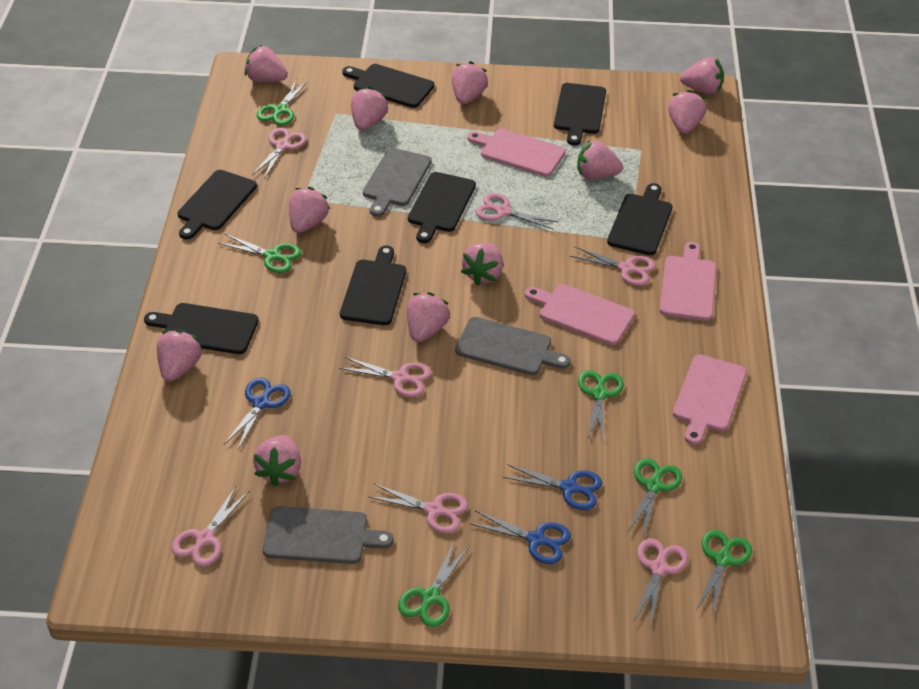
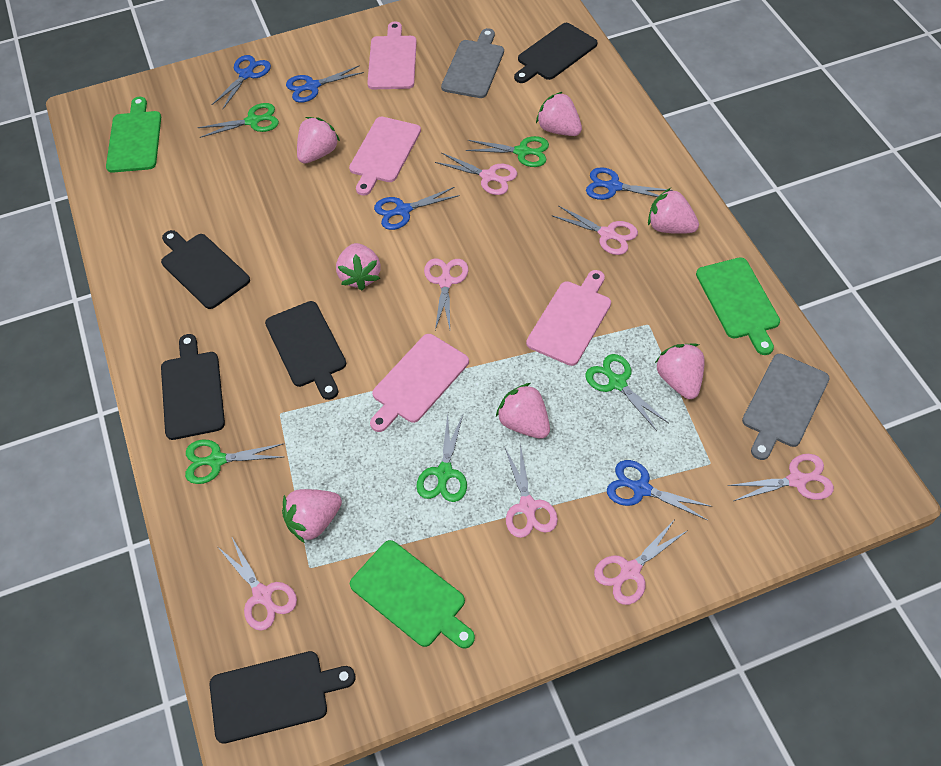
black cutting board: [144,303,259,354] [177,170,257,240] [340,246,406,325] [342,64,434,108] [408,172,476,243] [554,83,606,145] [607,183,672,255] = 7 -> [161,230,250,309] [161,334,225,440] [210,651,355,744] [265,301,346,400] [514,23,598,83] = 5
blue scissors: [224,378,291,450] [469,510,571,564] [503,464,602,510] = 3 -> [212,55,271,109] [286,65,364,103] [374,187,460,230] [586,167,673,200] [607,460,712,520] = 5
green cutting board: none = 0 -> [106,97,161,173] [350,540,475,649] [696,257,780,355] = 3
green scissors: [218,234,301,273] [257,79,308,126] [398,541,470,627] [578,370,624,443] [627,458,682,537] [697,530,752,613] = 6 -> [185,440,284,484] [197,103,279,138] [416,414,467,502] [466,136,549,167] [585,354,668,431] = 5
grey cutting board: [263,506,394,564] [363,148,432,217] [455,317,571,375] = 3 -> [441,28,504,98] [742,354,830,460] = 2
pink strawberry: [157,329,203,382] [245,45,288,82] [253,435,301,487] [289,187,330,233] [351,87,388,130] [407,292,450,342] [452,61,488,104] [461,242,503,286] [577,140,623,179] [668,90,706,134] [680,57,724,95] = 11 -> [282,489,342,543] [297,117,340,164] [336,243,381,291] [496,383,550,439] [536,92,582,136] [648,188,699,234] [655,343,705,399] = 7

